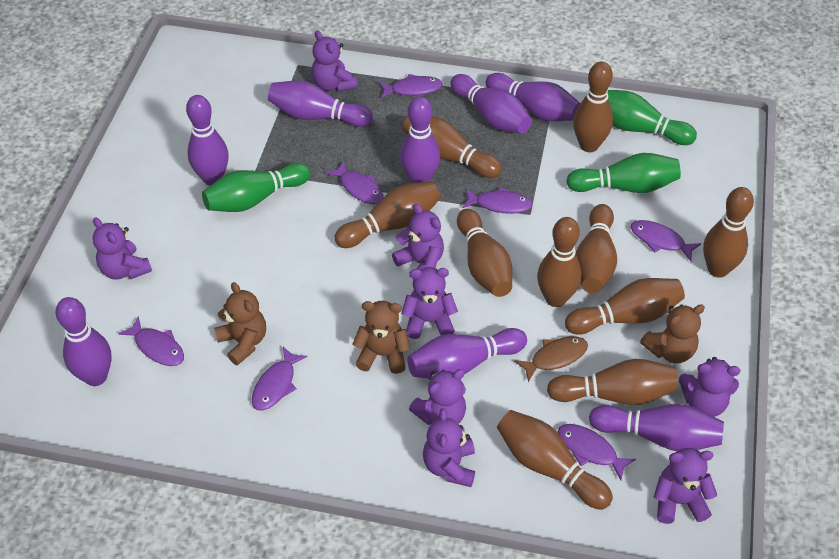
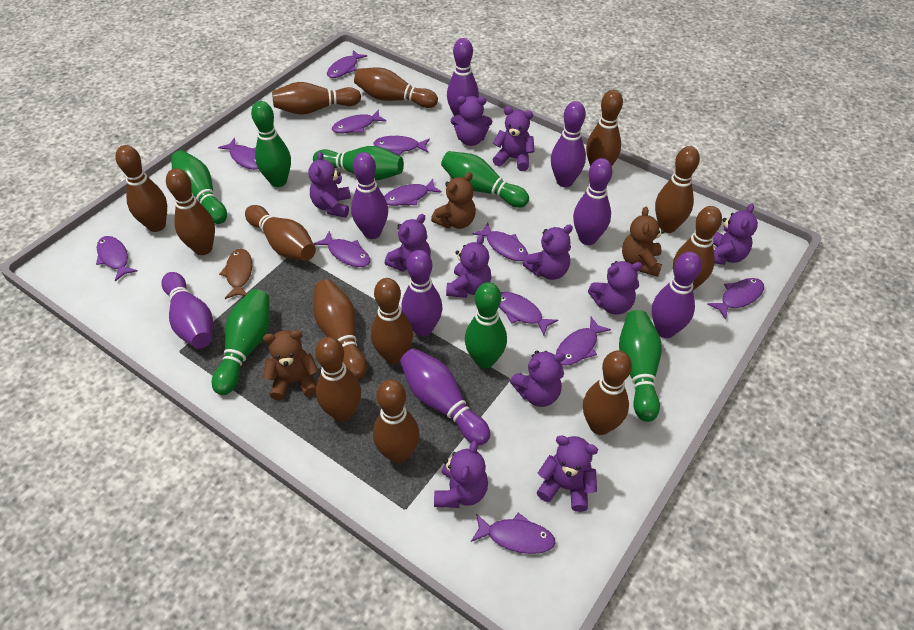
brown bowling pin: [334,181,441,248] [402,116,502,178] [457,209,512,297] [497,410,613,510] [537,217,581,307] [547,359,678,405] [565,278,685,334] [573,62,613,152] [576,204,617,293] [703,187,754,278] = 10 -> [115,145,167,232] [166,168,215,255] [245,205,316,261] [272,82,361,115] [313,279,367,379] [315,337,361,422] [354,67,438,108] [371,278,413,364] [373,380,420,463] [583,350,632,435] [586,90,623,166] [655,146,700,233] [673,206,722,291] = 13
green bowling pin: [202,163,310,212] [566,153,681,193] [608,90,697,145] = 3 -> [171,150,227,224] [212,289,270,395] [251,101,291,187] [313,146,404,180] [441,151,529,208] [465,282,507,369] [619,310,662,422] = 7
purple fish: [118,316,184,366] [252,347,307,411] [326,161,383,204] [379,74,443,99] [462,187,533,214] [558,424,636,480] [631,220,701,261] = 7 -> [96,236,138,281] [218,138,259,170] [314,231,370,267] [327,50,367,78] [332,110,386,133] [374,136,430,156] [384,179,442,206] [471,513,556,554] [473,223,528,261] [499,292,558,335] [556,317,611,365] [707,278,764,320] = 12
purple teddy bear: [93,217,152,280] [311,30,357,92] [392,204,444,270] [401,267,458,339] [409,369,466,425] [423,408,475,487] [654,448,717,524] [679,357,741,417] = 8 -> [308,151,351,218] [385,214,431,272] [434,440,488,508] [446,235,491,298] [451,96,492,146] [493,107,535,171] [510,350,565,407] [523,225,573,280] [537,435,598,512] [588,261,643,315] [713,203,758,265] = 11

